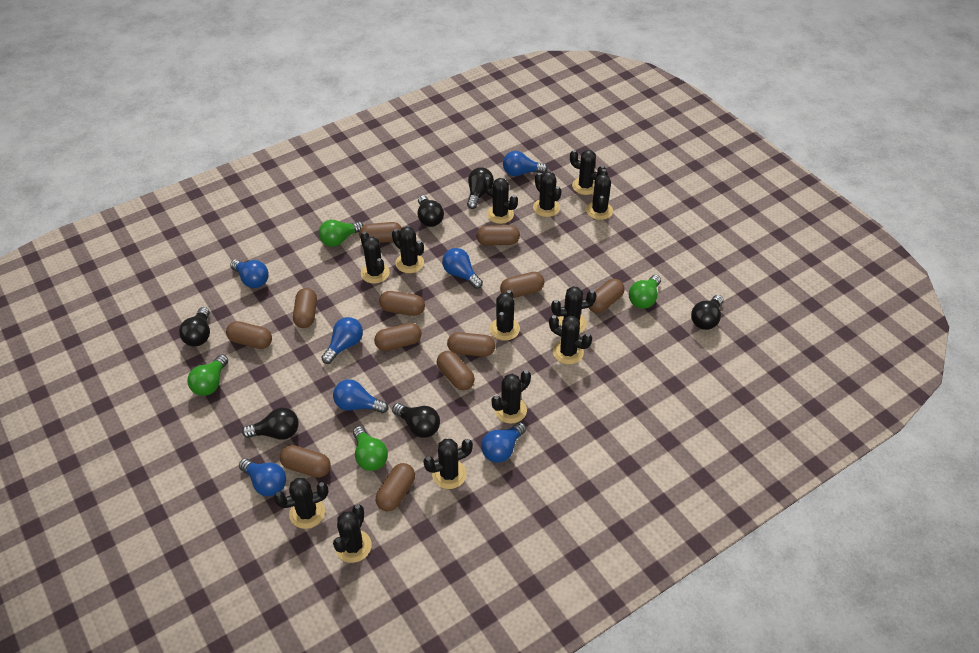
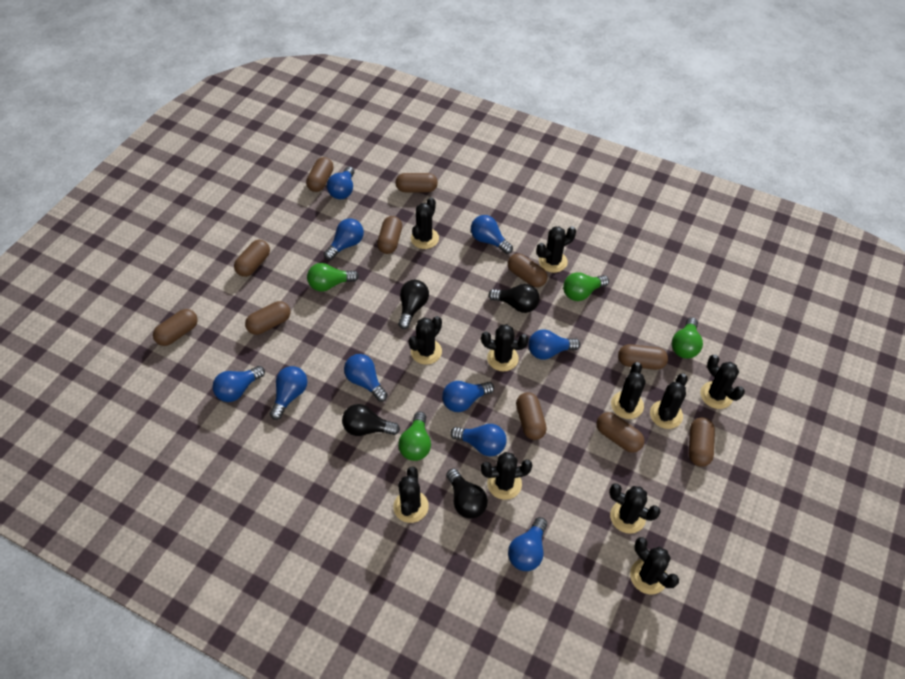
black cactus: [274,478,328,529] [333,504,372,563] [360,232,390,284] [392,226,424,273] [423,439,473,489] [483,177,518,224] [490,290,520,341] [492,370,531,423] [533,171,562,217] [549,315,592,364] [551,286,596,333] [570,150,606,195] [586,169,613,220] = 13 -> [393,467,429,523] [409,316,442,365] [411,197,439,249] [481,324,529,371] [481,452,532,500] [536,226,576,273] [609,483,661,534] [611,362,645,419] [630,537,679,595] [650,373,688,429] [700,354,745,409] = 11
black light bulb: [179,307,210,346] [242,408,299,440] [392,403,440,438] [418,195,444,227] [467,167,494,209] [691,295,724,330] = 6 -> [342,404,400,436] [398,280,429,329] [446,468,488,519] [489,284,539,313] = 4
blue light bulb: [230,260,269,288] [239,459,286,496] [321,317,363,364] [333,379,388,413] [442,248,483,289] [481,422,526,463] [503,151,548,176] = 7 -> [212,366,265,402] [270,366,307,420] [324,218,364,260] [327,167,354,199] [344,354,388,402] [442,381,494,412] [450,424,507,456] [471,215,513,254] [508,517,547,571] [528,329,580,360] = 10
brown capsule: [226,321,272,349] [280,445,331,478] [293,288,317,328] [359,222,402,243] [374,323,422,351] [376,463,415,511] [379,291,425,316] [437,351,475,390] [447,332,495,357] [476,225,520,246] [500,272,544,298] [589,279,625,313] = 12 -> [153,309,198,346] [234,240,270,277] [245,301,291,335] [306,157,334,192] [377,216,402,254] [395,173,438,192] [508,253,547,287] [516,392,547,440] [596,412,645,453] [618,344,668,370] [689,417,715,467] = 11

